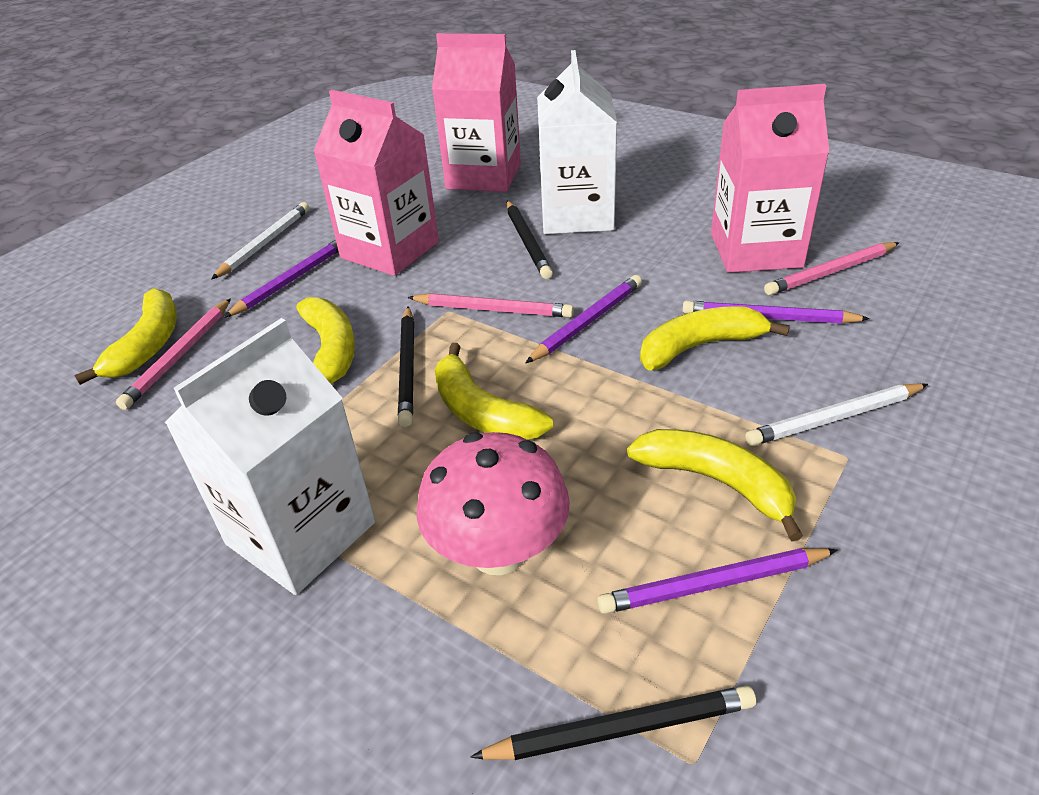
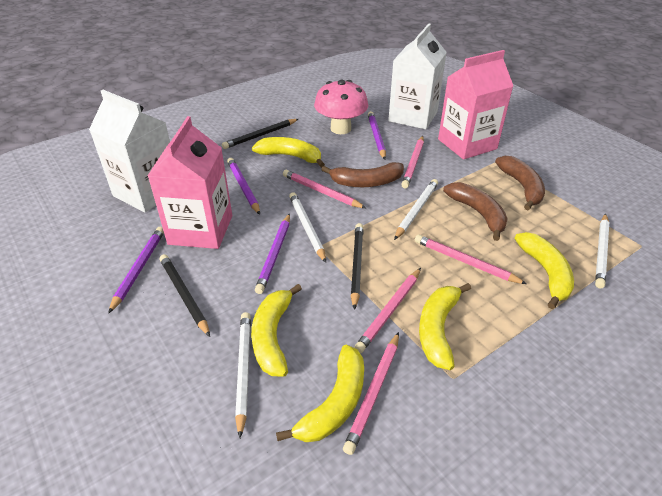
brown banana: none = 0 -> [322,162,404,187] [443,182,508,241] [495,156,545,210] = 3
pink carton: [314,90,439,276] [432,33,521,192] [711,84,829,273] = 3 -> [148,116,232,249] [438,50,513,160] = 2
pink pencil: [116,298,231,410] [407,293,574,318] [764,242,899,295] = 3 -> [283,170,366,208] [343,332,399,455] [354,268,421,353] [401,136,424,188] [415,234,527,284] = 5
white pencil: [211,202,309,280] [745,383,928,446] = 2 -> [235,312,251,438] [289,192,326,263] [394,179,438,240] [595,213,609,288] = 4

